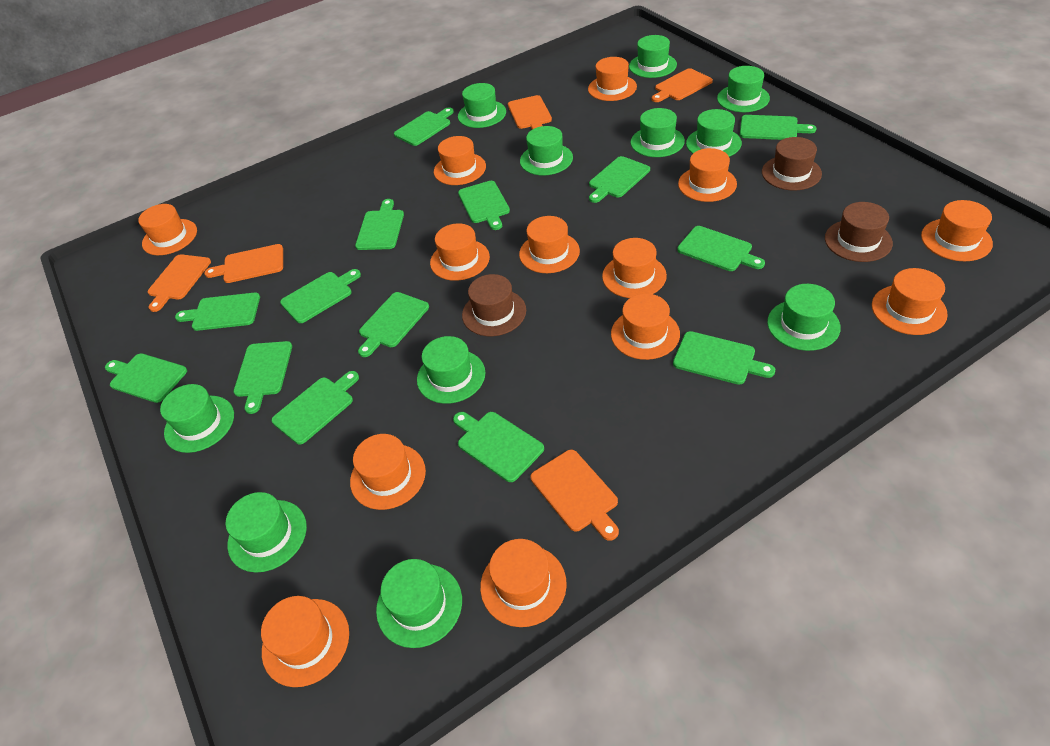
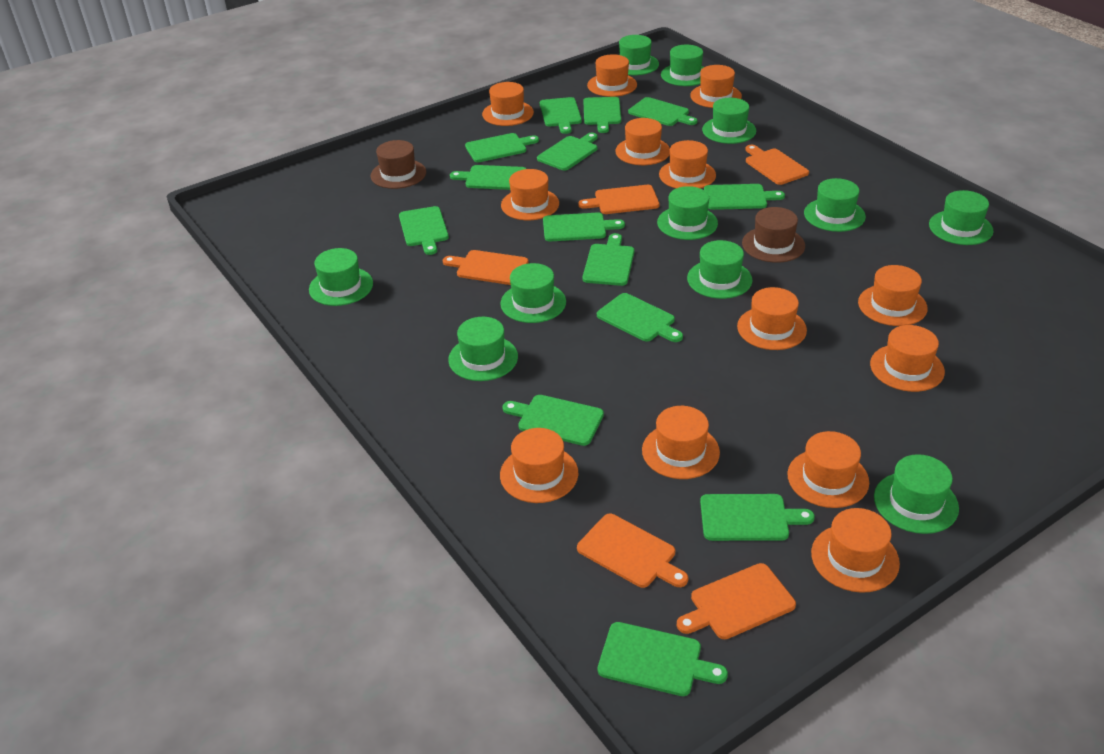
brown hat: [462,274,526,336] [762,137,822,190] [825,202,893,262] = 3 -> [370,140,426,189] [742,207,805,263] = 2

